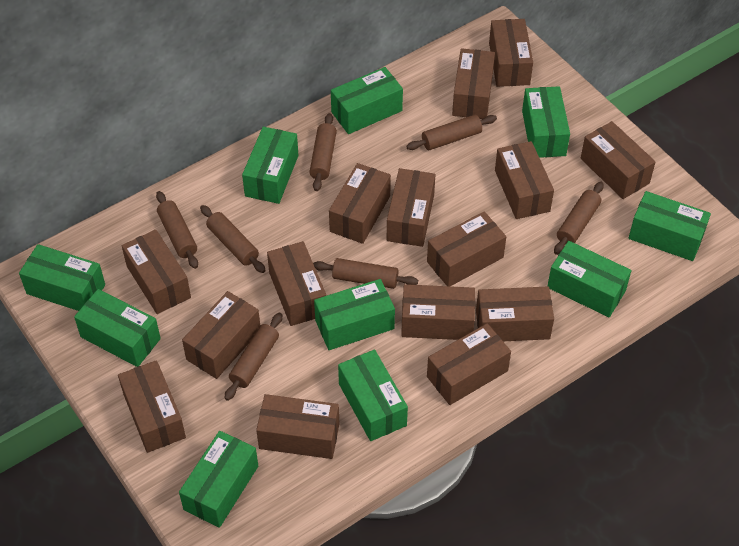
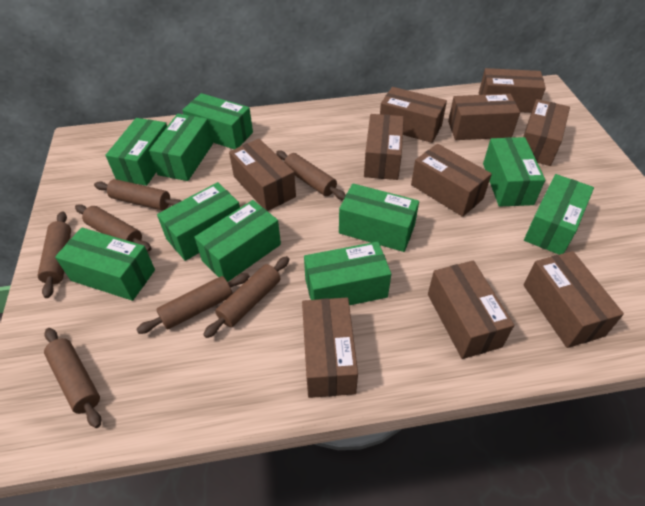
brown box: [118,360,186,453] [122,230,191,314] [182,291,260,379] [256,394,339,459] [267,241,326,326] [329,163,391,244] [387,168,435,247] [401,284,475,340] [427,211,506,286] [427,323,511,405] [452,48,495,119] [476,286,554,341] [489,19,533,87] [495,141,554,219] [581,121,656,199] = 15 -> [229,139,296,211] [302,298,358,398] [364,114,404,180] [380,87,447,143] [411,144,492,217] [428,261,514,359] [448,94,520,140] [479,68,546,113] [523,99,570,166] [524,251,624,348] = 10

